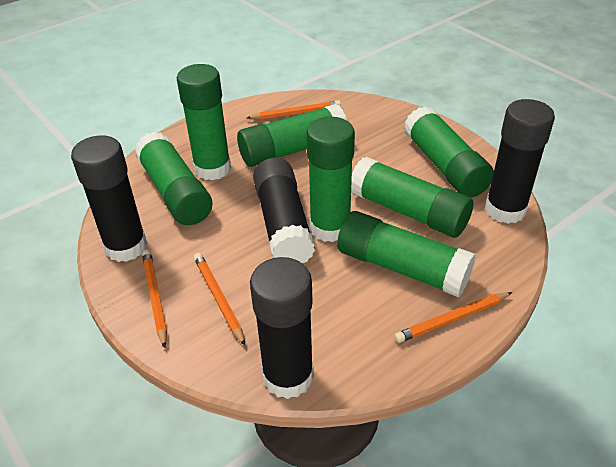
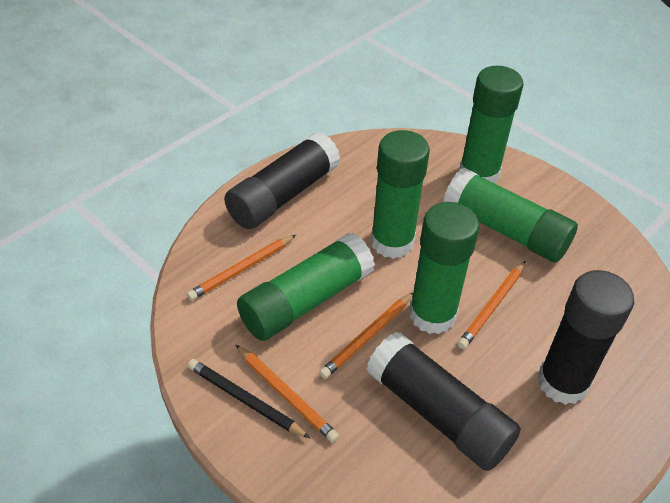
black glue stick: [71,135,147,262] [250,257,314,399] [253,158,315,263] [485,99,555,224] = 4 -> [224,132,341,229] [366,332,521,471] [537,270,634,405] = 3
black pencil: none = 0 -> [188,359,310,438] = 1
green glue stick: [135,132,212,225] [177,64,231,180] [237,104,346,167] [306,117,355,242] [337,211,476,297] [351,157,473,238] [404,106,494,198] = 7 -> [237,233,375,341] [371,130,430,259] [409,202,479,334] [444,167,578,263] [459,66,524,183] = 5

